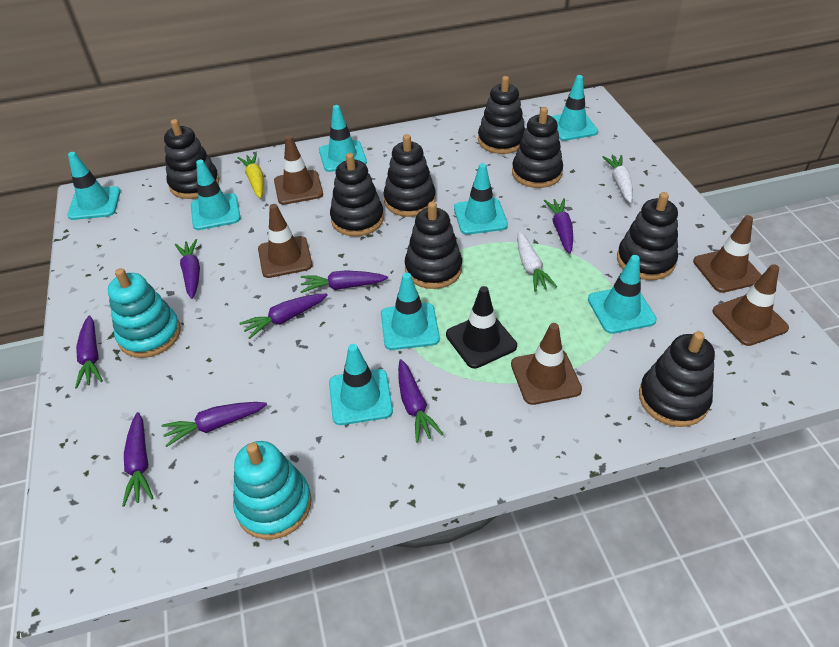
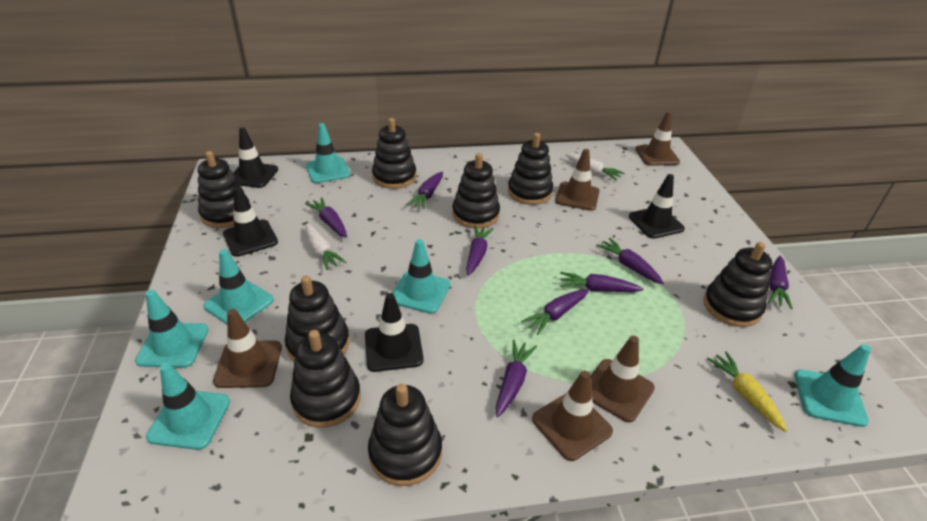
black traffic cone: [446,286,517,369] = 1 -> [223,187,278,257] [233,127,278,188] [365,293,424,372] [629,174,685,239] = 4
turquoise stacking toy: [108,268,181,358] [233,441,312,540] = 2 -> none = 0
turquoise traffic cone: [67,152,121,220] [191,160,240,230] [319,105,367,172] [329,344,393,425] [381,272,440,350] [454,163,508,235] [551,75,598,141] [588,255,657,334] = 8 -> [135,290,208,368] [146,363,230,450] [204,249,274,324] [306,123,350,183] [392,239,450,314] [795,344,871,427] = 6

